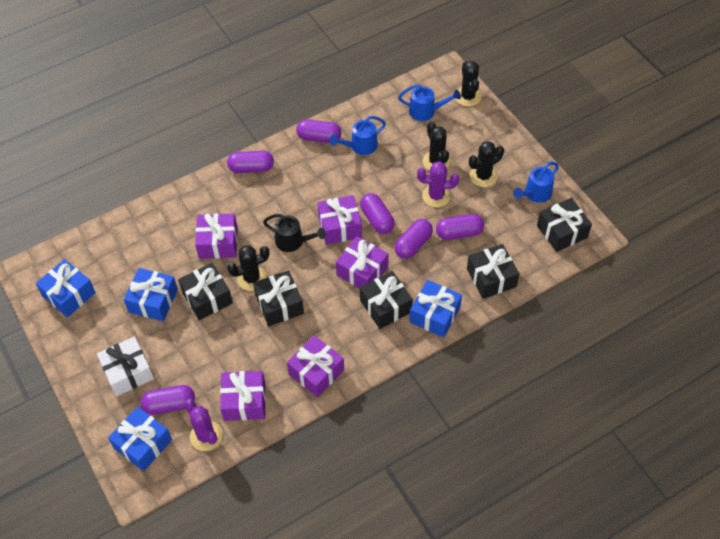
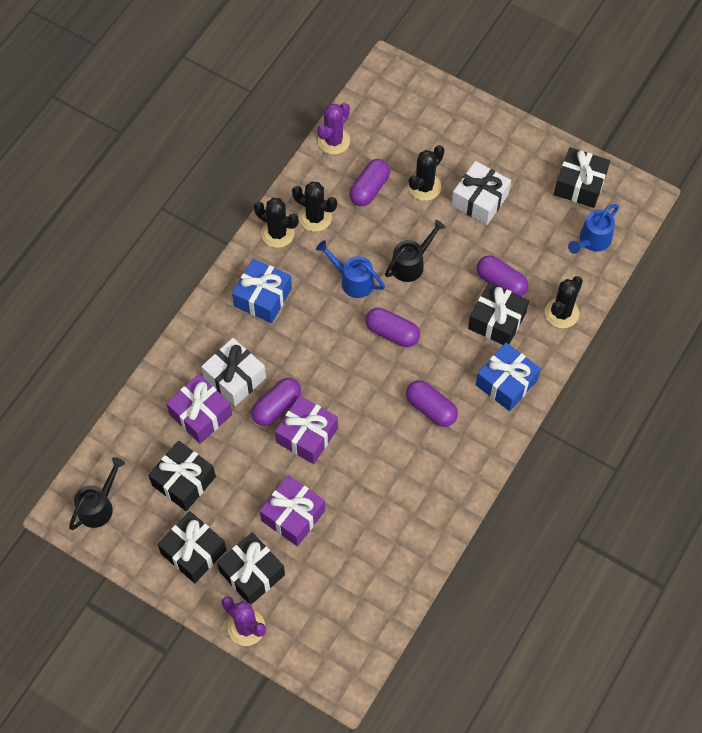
black watering can: [263,214,326,252] = 1 -> [69,457,125,530] [385,220,446,282] = 2
blue gift: [36,259,96,317] [108,407,172,471] [123,268,178,321] [409,280,462,337] = 4 -> [232,259,292,323] [476,342,541,411] = 2
blue watering can: [330,116,386,155] [398,84,461,121] [513,162,559,203] = 3 -> [316,240,385,298] [568,204,619,254] = 2
purple capsule: [141,385,195,415] [227,151,274,173] [296,120,342,143] [360,193,395,234] [394,219,433,259] [436,214,484,240] = 6 -> [252,378,301,426] [349,159,390,206] [366,308,420,347] [406,380,458,427] [477,255,528,297] = 5
purple gift: [195,213,238,259] [220,371,266,421] [287,335,344,397] [317,195,362,245] [336,236,389,289] = 5 -> [166,374,232,444] [260,475,325,546] [275,396,338,464] = 3
white gift: [97,337,154,396] = 1 -> [201,338,266,406] [452,161,511,225] = 2

